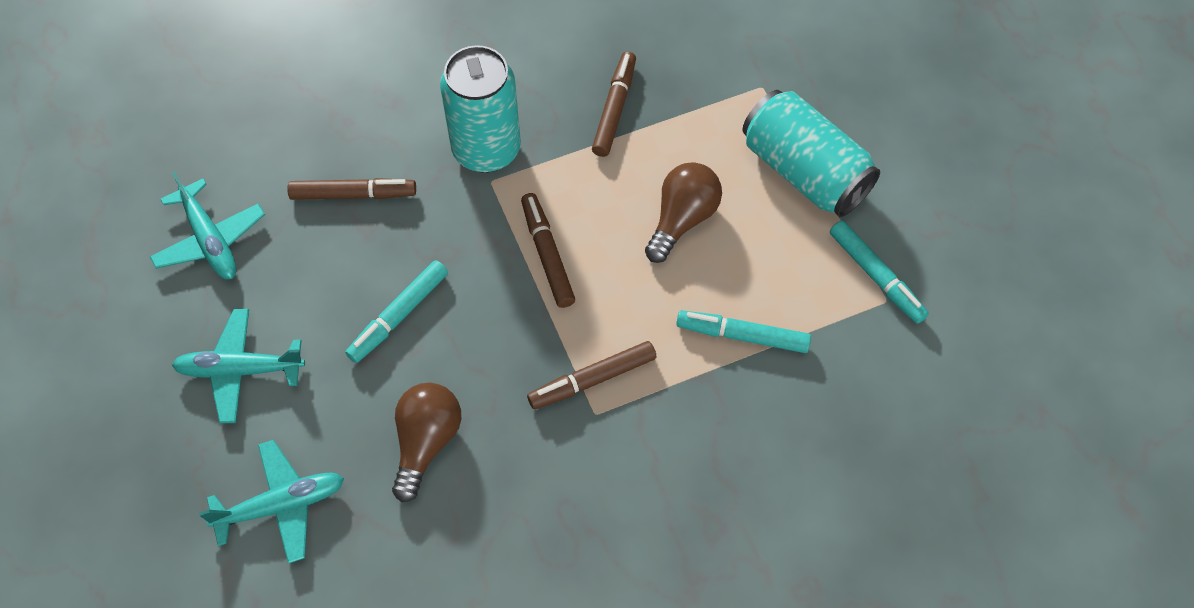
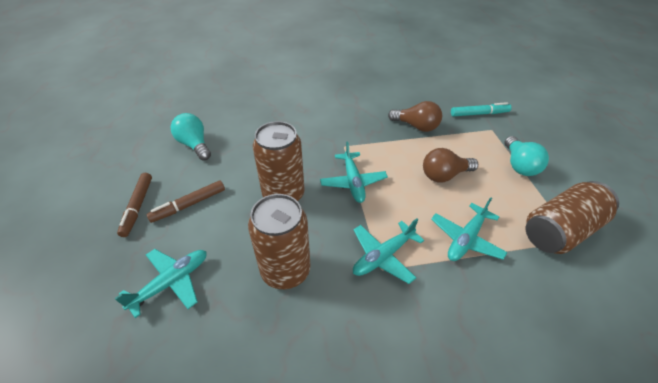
brown can: none = 0 -> [248,194,310,289] [253,121,305,201] [526,181,619,254] = 3
brown marker: [287,178,416,200] [521,193,575,308] [527,341,656,409] [592,51,636,157] = 4 -> [117,173,152,237] [146,180,225,223] = 2
turquoise can: [440,45,521,173] [742,90,880,217] = 2 -> none = 0
turquoise light bulb: none = 0 -> [170,113,211,160] [505,136,549,176] = 2
turquoise marker: [345,260,448,363] [676,310,811,353] [830,220,929,324] = 3 -> [451,102,512,116] = 1
turquoise plane: [150,172,265,279] [172,309,305,423] [199,440,344,564] = 3 -> [114,249,207,318] [320,141,388,203] [353,218,424,284] [431,197,508,261] = 4

